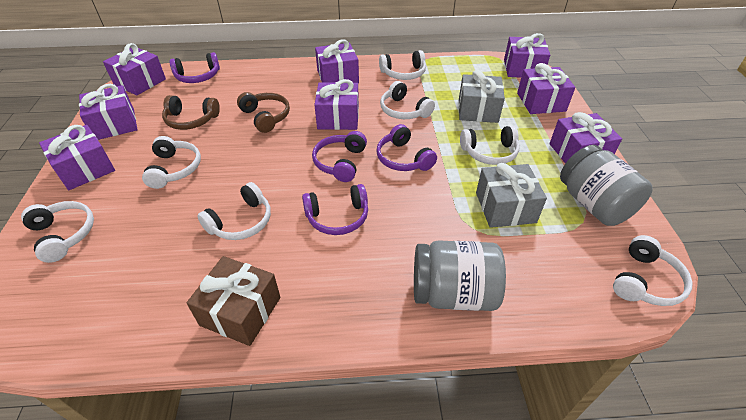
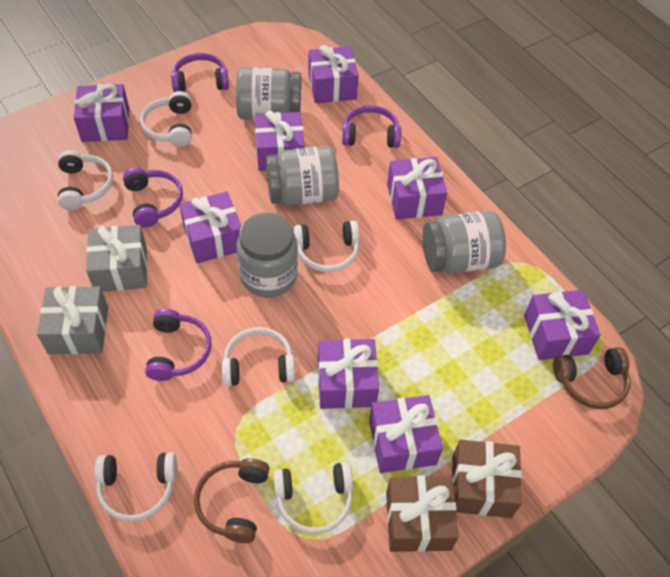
brown gift: [187,256,280,346] = 1 -> [386,475,459,552] [452,440,522,518] = 2
grey jar: [414,240,506,311] [560,145,653,226] = 2 -> [236,67,301,120] [237,213,298,298] [266,146,339,205] [423,210,506,274] = 4
white headphones: [21,201,94,263] [142,136,201,189] [197,182,271,240] [379,50,426,80] [380,81,435,119] [460,126,520,165] [613,235,693,306] = 7 -> [58,150,113,210] [94,452,177,522] [140,91,192,147] [222,327,295,386] [273,462,353,534] [294,221,359,272] = 6

